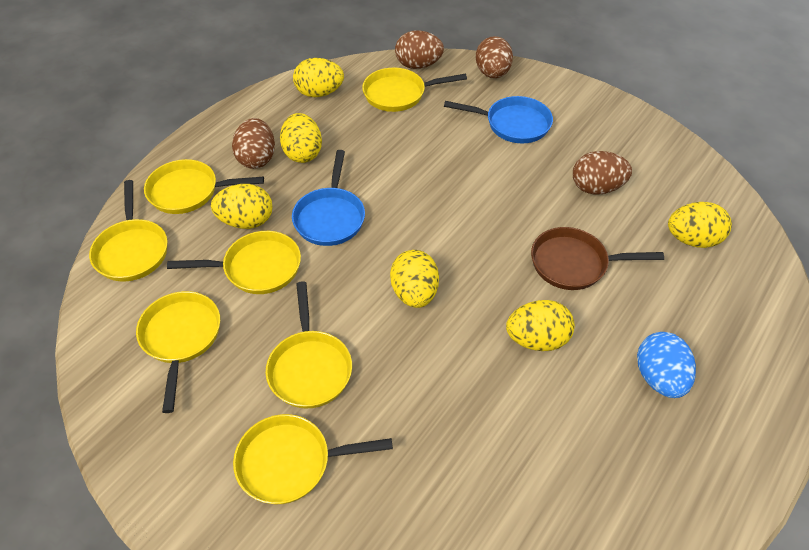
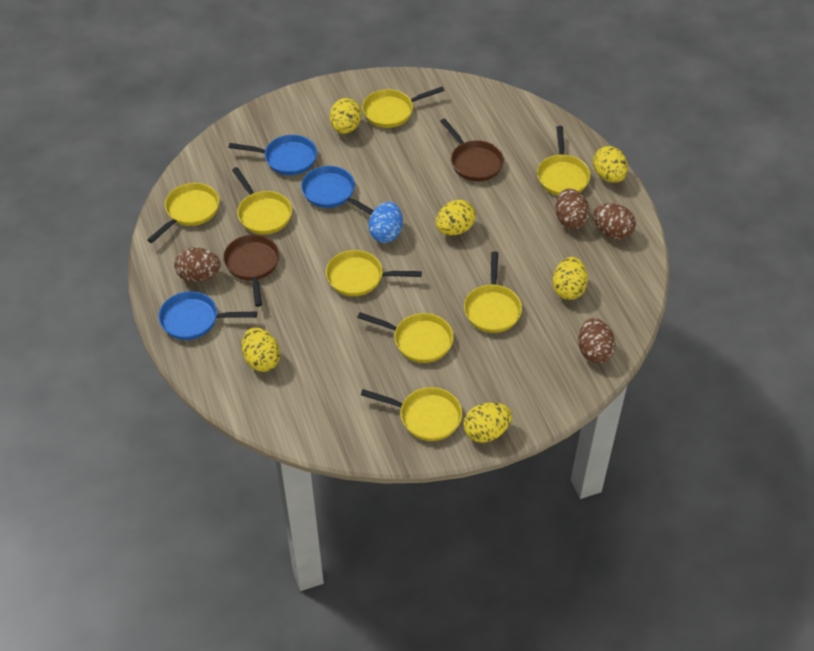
blue pan: [292,150,365,246] [444,96,553,143] = 2 -> [159,291,257,340] [229,135,317,175] [301,166,374,215] = 3
brown pan: [531,227,664,290] = 1 -> [223,235,280,307] [440,118,504,181] = 2
yellow pan: [89,180,168,282] [136,291,220,413] [144,159,264,214] [167,231,301,294] [233,414,393,504] [266,281,352,409] [362,68,467,112] = 7 -> [147,183,219,243] [232,167,292,234] [326,250,422,296] [357,312,454,363] [361,387,462,441] [362,87,445,128] [464,251,522,333] [537,126,591,195] = 8

